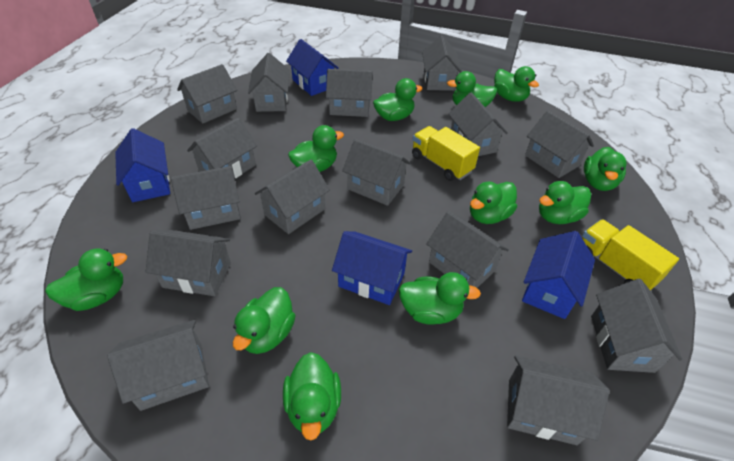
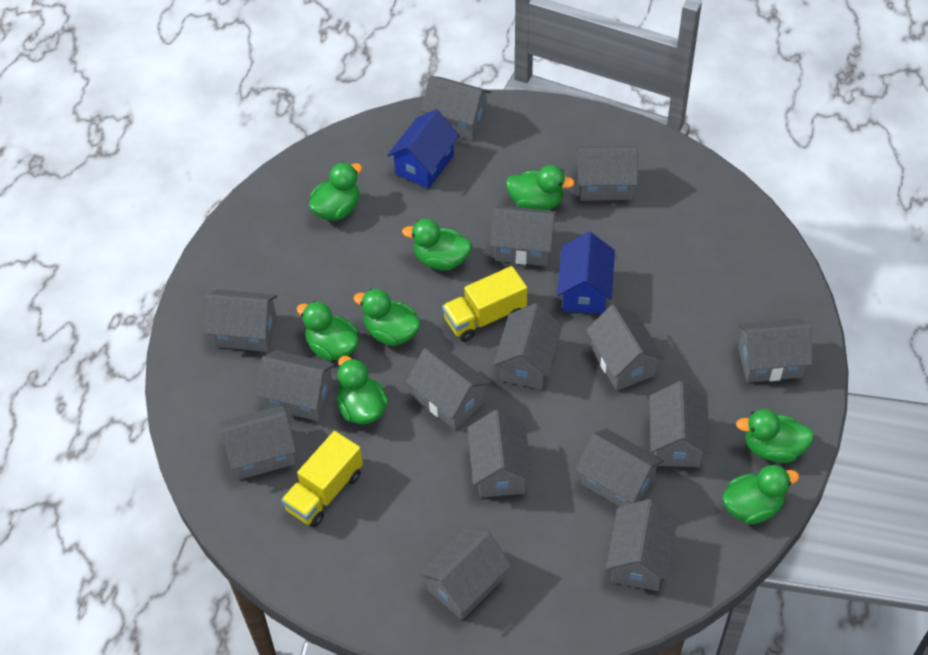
blue house: [115,128,170,202] [286,39,339,96] [332,231,412,305] [522,231,595,319] = 4 -> [387,109,459,189] [557,232,615,314] = 2
green duck: [45,249,127,311] [233,287,296,354] [283,352,341,440] [288,125,344,172] [373,78,422,121] [399,272,481,325] [447,71,497,107] [470,182,517,224] [494,66,539,102] [539,181,591,224] [584,147,627,191] = 11 -> [297,301,359,361] [309,162,362,221] [337,356,388,424] [353,289,421,346] [402,219,472,270] [506,165,575,210] [722,465,799,524] [736,409,814,463] = 8

